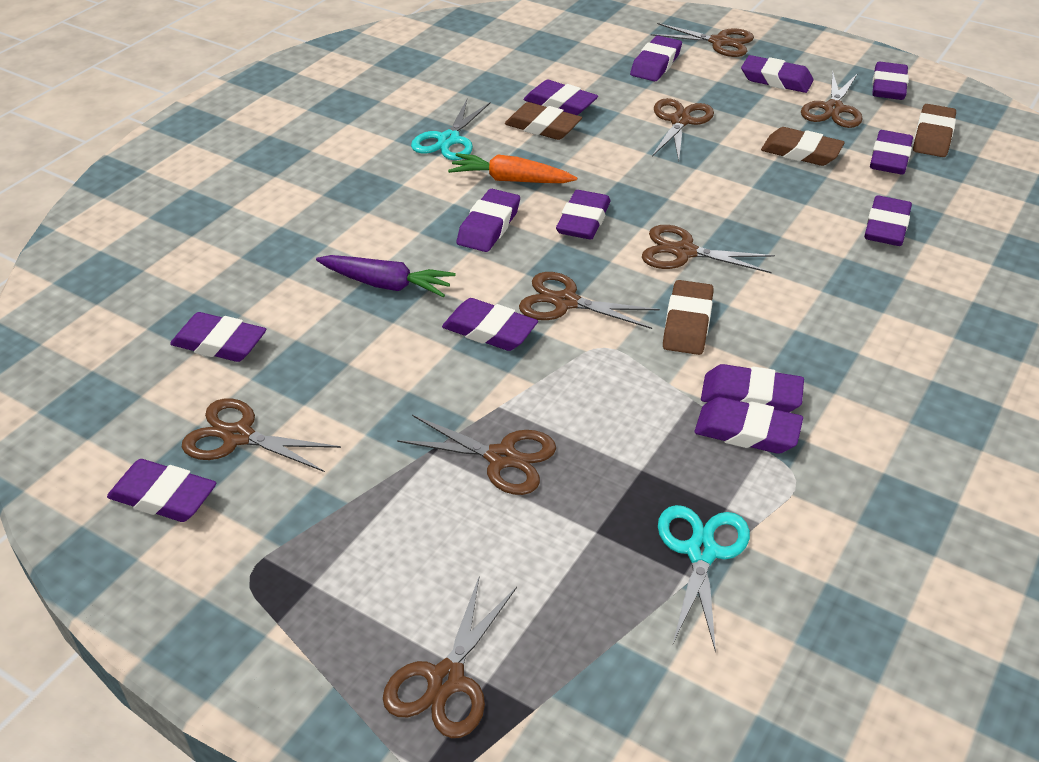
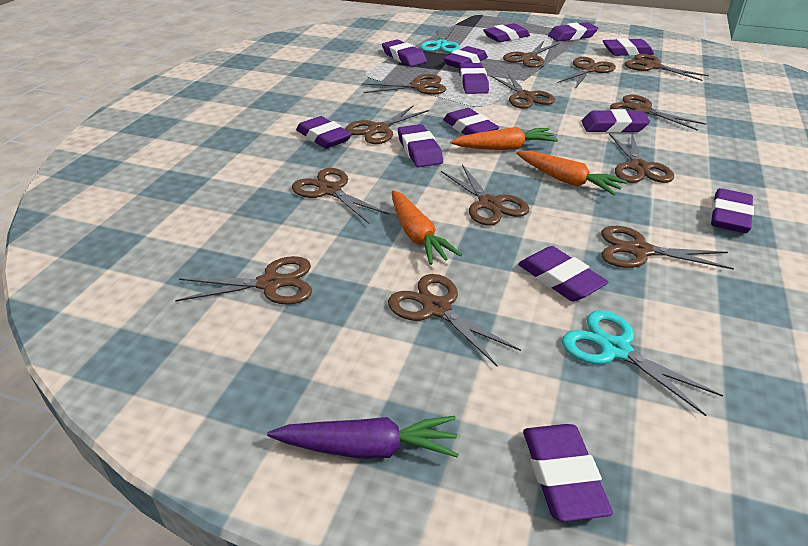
brown eraser: [505,102,582,140] [663,280,714,355] [761,127,845,166] [913,104,956,157] = 4 -> none = 0
brown scissors: [182,398,341,472] [383,575,517,738] [397,415,556,495] [519,272,660,329] [642,225,775,273] [651,23,754,57] [652,98,714,161] [801,71,863,128] = 8 -> [175,256,312,305] [292,168,390,224] [345,105,429,144] [362,74,446,95] [388,274,521,367] [441,165,529,225] [491,72,555,109] [503,41,560,68] [558,57,616,89] [601,226,734,269] [609,133,674,183] [610,95,707,131] [624,54,709,81] = 13
orange carrot: [448,153,577,183] = 1 -> [392,190,462,265] [450,127,558,150] [516,151,627,196] = 3

